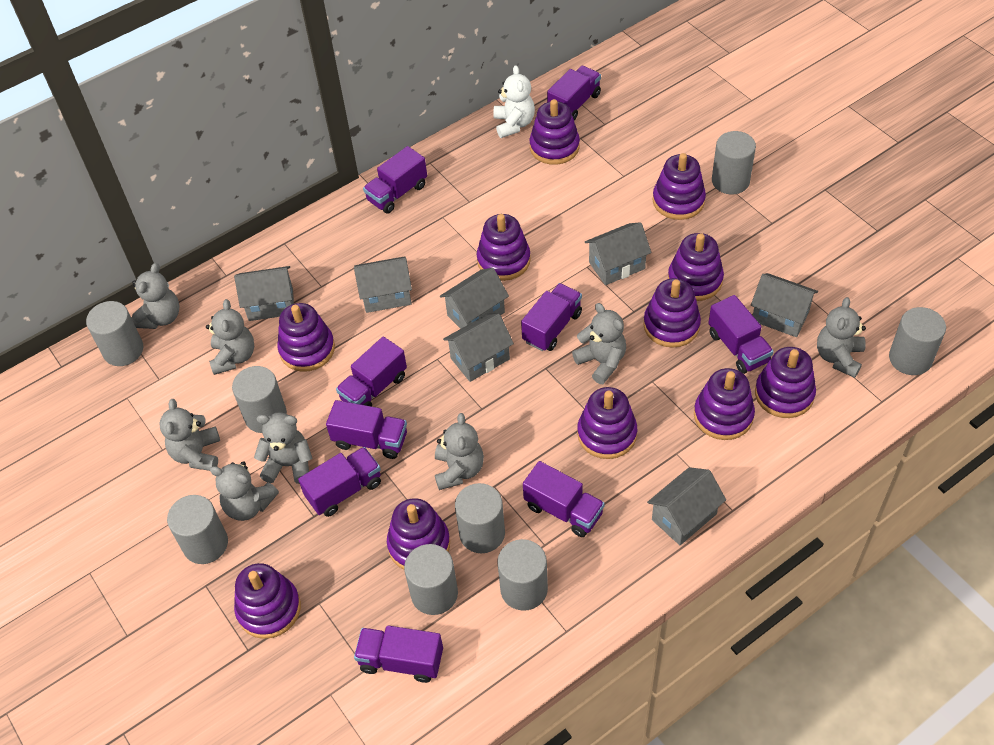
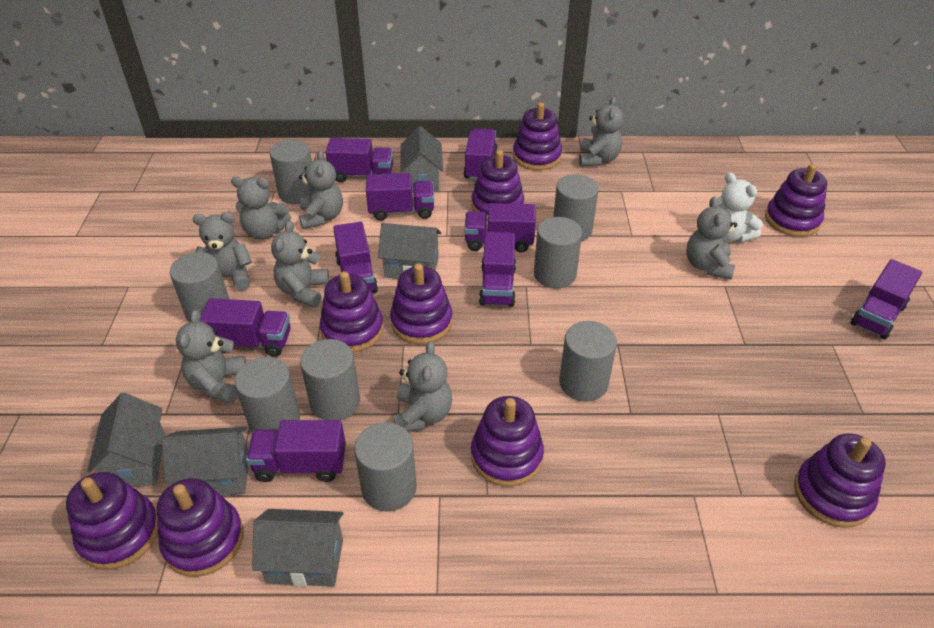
grey house: [234,266,294,321] [354,256,412,313] [440,268,509,329] [443,314,514,382] [585,222,651,285] [647,467,726,545] [751,273,818,337] = 7 -> [87,393,165,487] [162,426,249,496] [252,509,344,587] [378,223,441,279] [400,126,443,192] = 5
purple stacking toy: [234,563,301,639] [277,303,335,372] [387,498,450,569] [477,214,531,281] [530,99,580,165] [577,387,637,459] [643,278,701,348] [653,153,706,220] [668,233,724,301] [694,368,755,440] [755,347,816,418] = 11 -> [66,472,158,570] [157,478,244,577] [320,271,384,352] [390,264,452,344] [471,150,524,220] [471,396,544,486] [513,102,562,170] [765,164,827,237] [794,433,885,528] = 9

